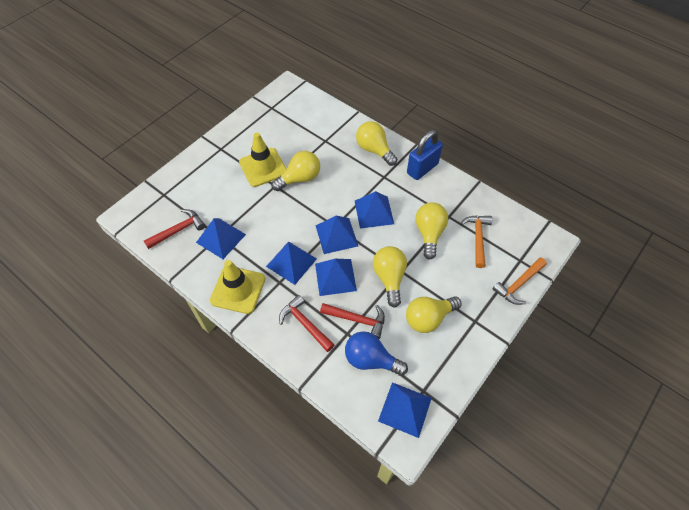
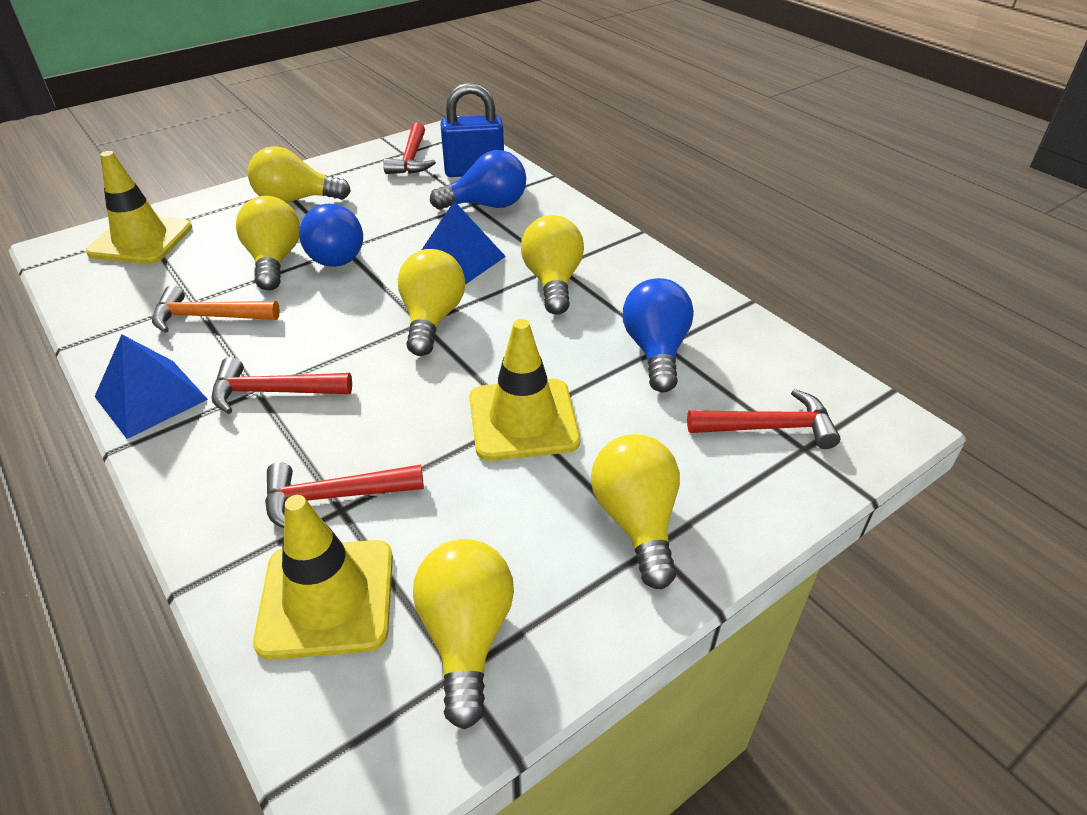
blue light bulb: [345,331,408,376] = 1 -> [299,204,363,267] [430,150,526,210] [623,278,694,393] = 3
blue pyramid: [196,218,246,259] [266,241,317,285] [315,216,358,254] [315,259,357,296] [355,191,394,229] [378,382,432,438] = 6 -> [94,335,208,439] [422,201,506,285] = 2
orange hammer: [461,216,492,268] [493,257,547,305] = 2 -> [152,285,280,333] = 1
red hammer: [144,209,205,249] [279,295,335,352] [320,303,385,339] = 3 -> [212,357,352,414] [265,462,424,528] [383,123,436,174] [687,389,840,449] = 4
yellow light bulb: [271,151,320,191] [356,121,397,166] [373,246,407,308] [406,296,461,333] [415,202,448,260] = 5 -> [236,196,300,290] [248,146,351,203] [398,249,465,356] [413,539,514,729] [521,215,584,315] [591,434,680,589] = 6
yellow traffic cone: [210,260,265,314] [239,132,286,187] = 2 -> [86,151,192,264] [253,495,393,660] [470,319,580,461] = 3

